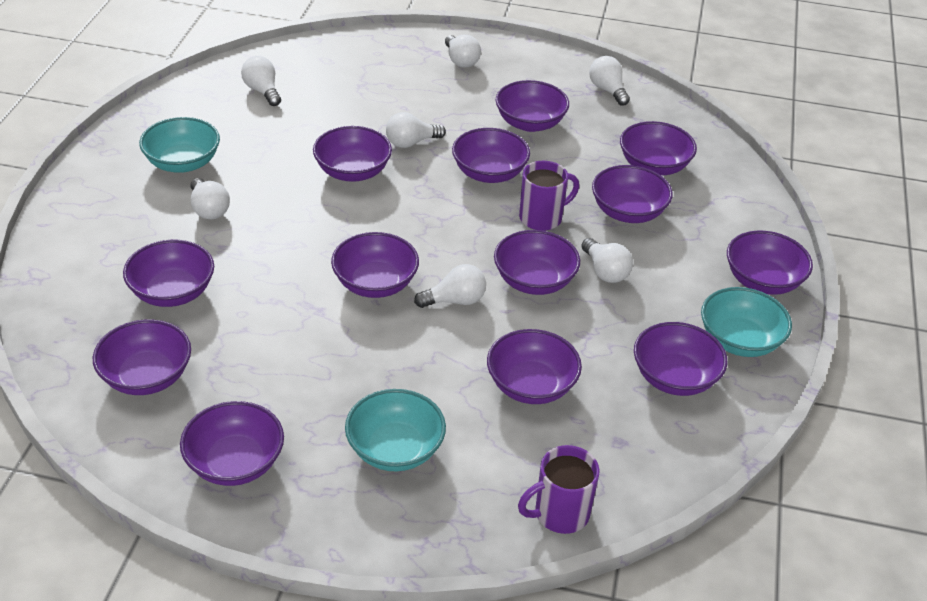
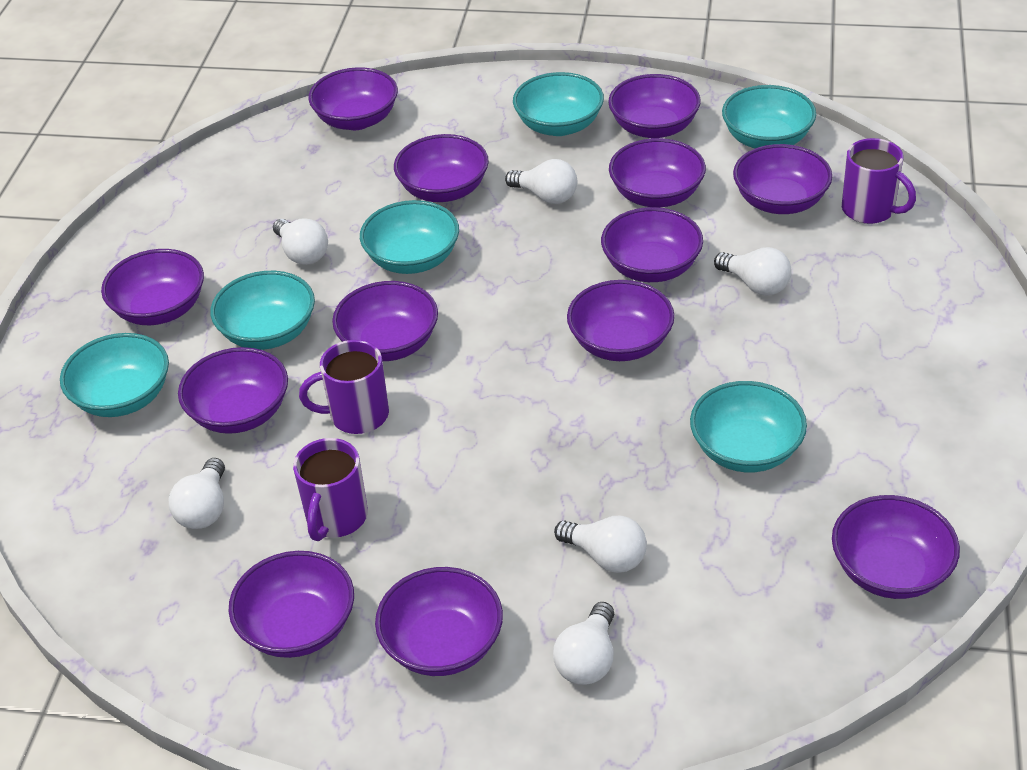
purple mug: [518,445,600,534] [519,161,579,231] = 2 -> [293,438,368,541] [299,340,389,434] [842,138,916,224] = 3
turquoise bowl: [139,117,220,173] [345,389,446,471] [701,287,792,357] = 3 -> [60,333,169,417] [210,271,315,350] [360,200,459,274] [513,72,604,136] [690,381,807,472] [722,85,816,148] = 6
white light bulb: [191,178,230,219] [241,56,281,106] [386,112,446,148] [414,264,486,308] [445,35,481,68] [581,238,633,283] [589,56,630,106] = 7 -> [169,458,225,529] [273,218,328,265] [505,159,577,204] [553,602,614,685] [554,516,647,573] [714,247,792,296] = 6

